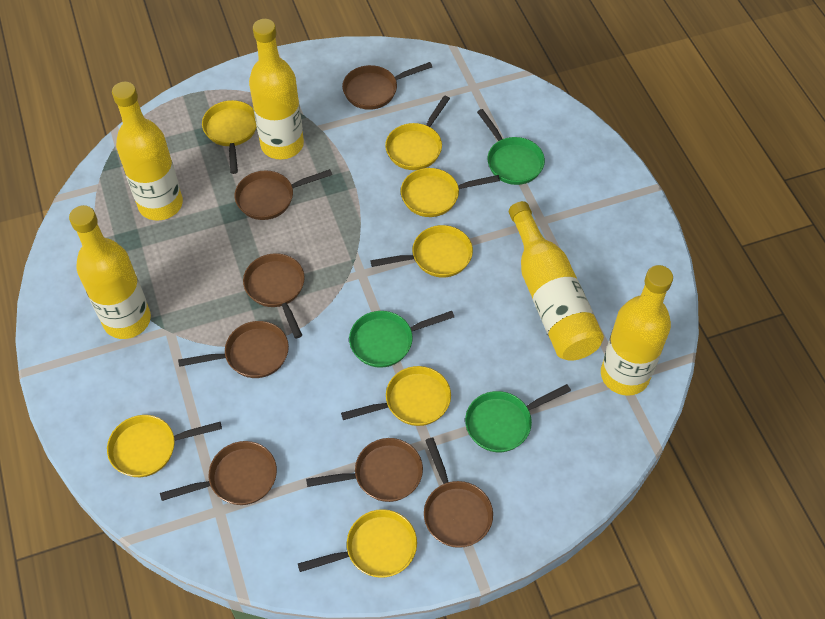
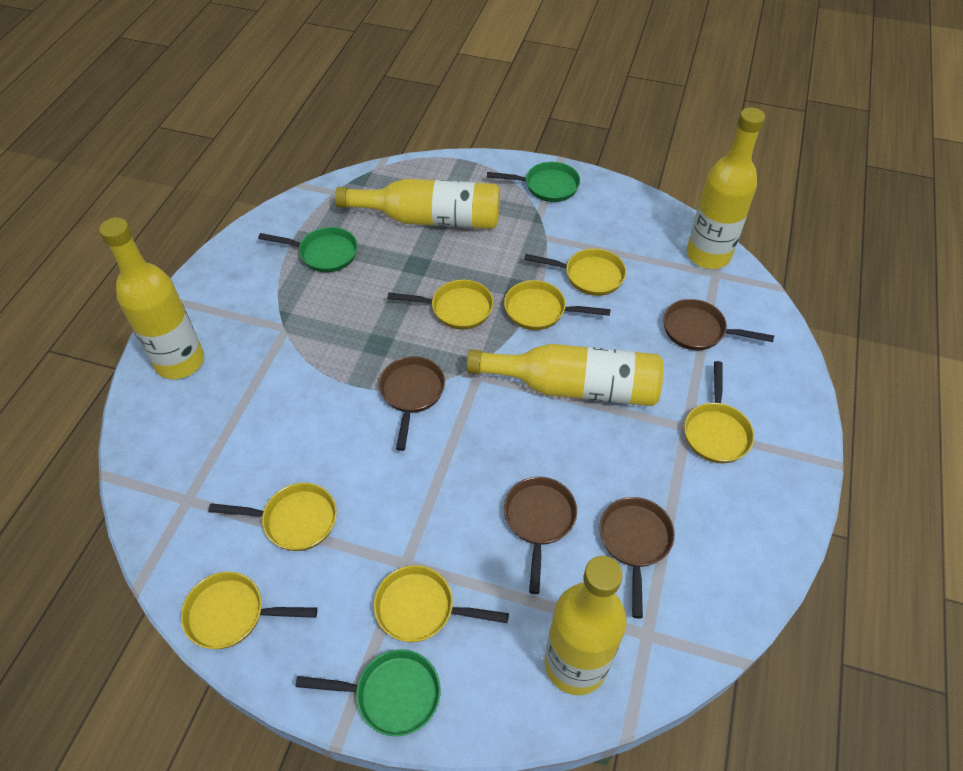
brown pan: [160,441,277,505] [178,321,289,378] [235,169,332,220] [243,253,305,339] [306,438,423,502] [342,62,432,110] [424,437,493,548] = 7 -> [379,356,445,451] [504,477,577,594] [599,497,675,619] [663,299,774,350] = 4

